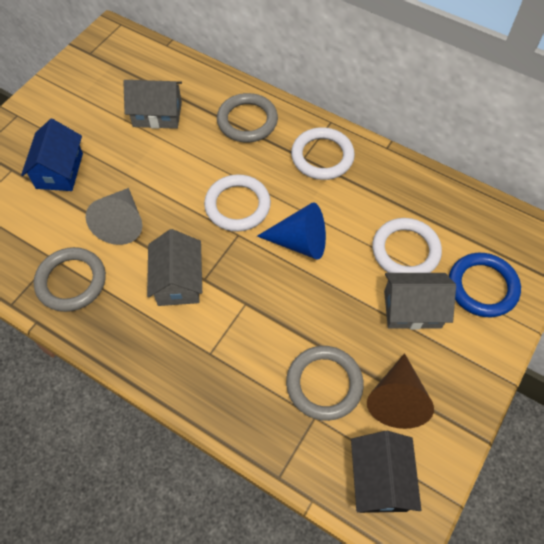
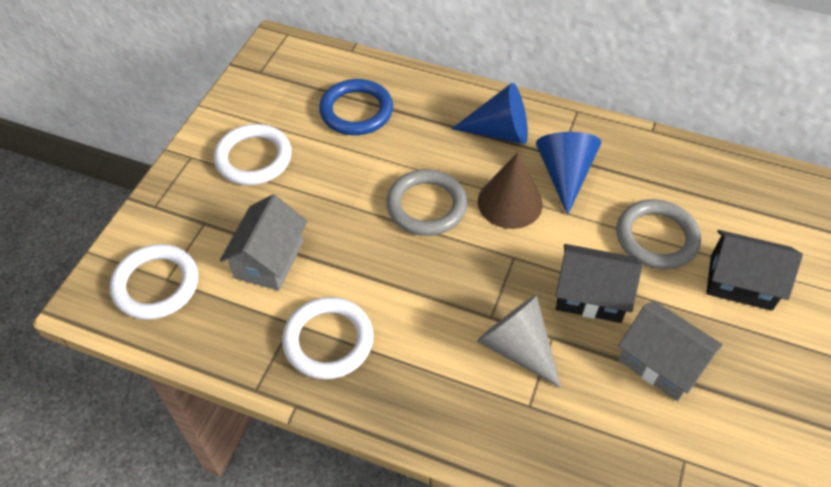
black house: [351,431,421,513] = 1 -> [556,244,642,323] [706,230,803,311] = 2
blue cone: [257,203,326,260] = 1 -> [452,82,528,144] [536,132,601,215] = 2
blue house: [21,119,83,191] = 1 -> none = 0
grey house: [124,80,182,129] [147,229,202,306] [384,273,456,330] = 3 -> [220,194,307,291] [618,301,723,401] = 2
grey ring: [34,247,106,312] [217,93,278,142] [286,346,364,421] = 3 -> [386,169,467,236] [616,199,701,270] = 2

